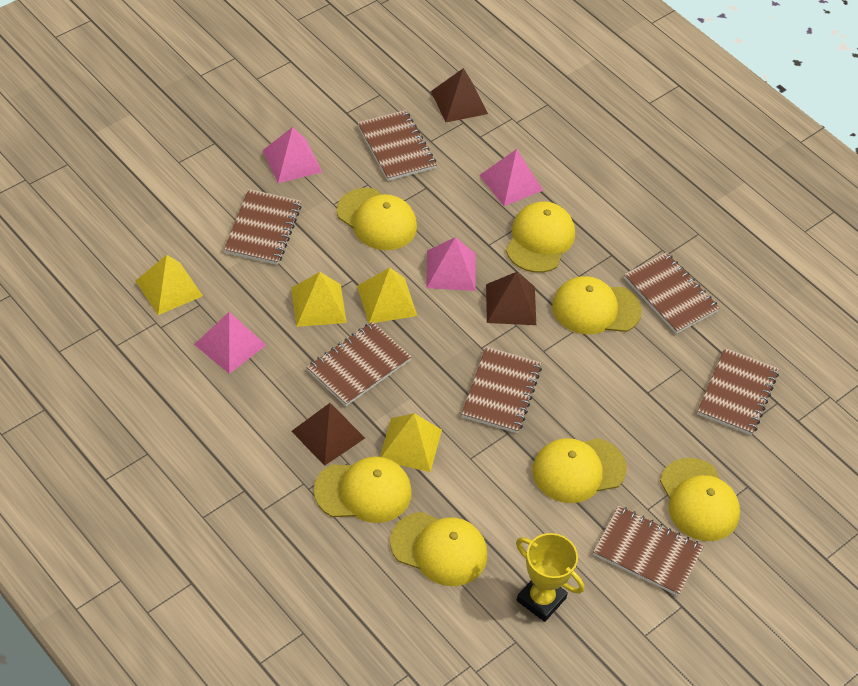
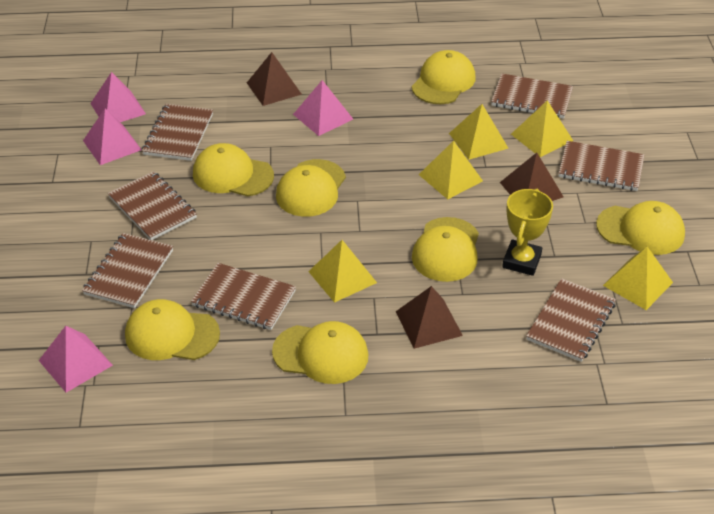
yellow pyramid: [136,255,203,315] [291,272,347,327] [357,268,417,323] [380,413,442,472] = 4 -> [308,240,377,303] [419,141,483,199] [449,104,509,160] [511,101,573,157] [603,247,673,310] = 5

